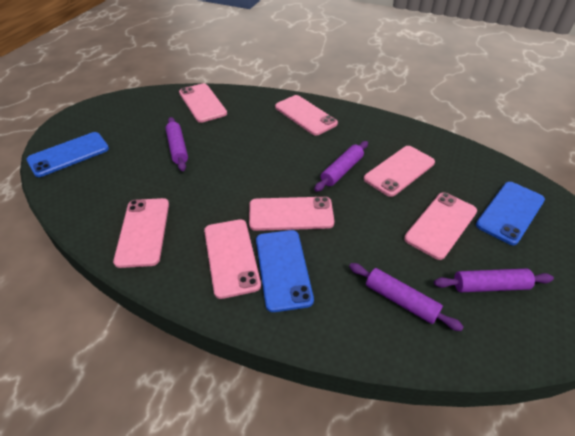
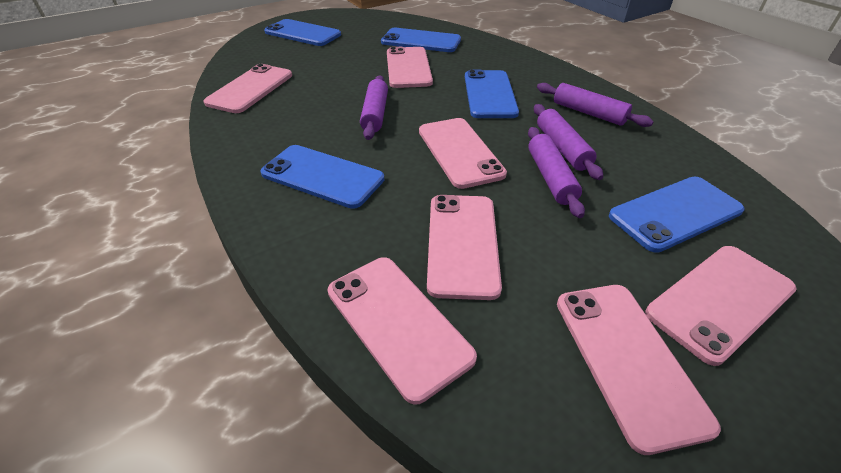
blue phone: [27,132,109,177] [256,230,314,312] [476,182,545,245] = 3 -> [260,145,384,209] [264,19,341,46] [381,28,461,52] [465,70,519,118] [609,177,744,253] = 5

